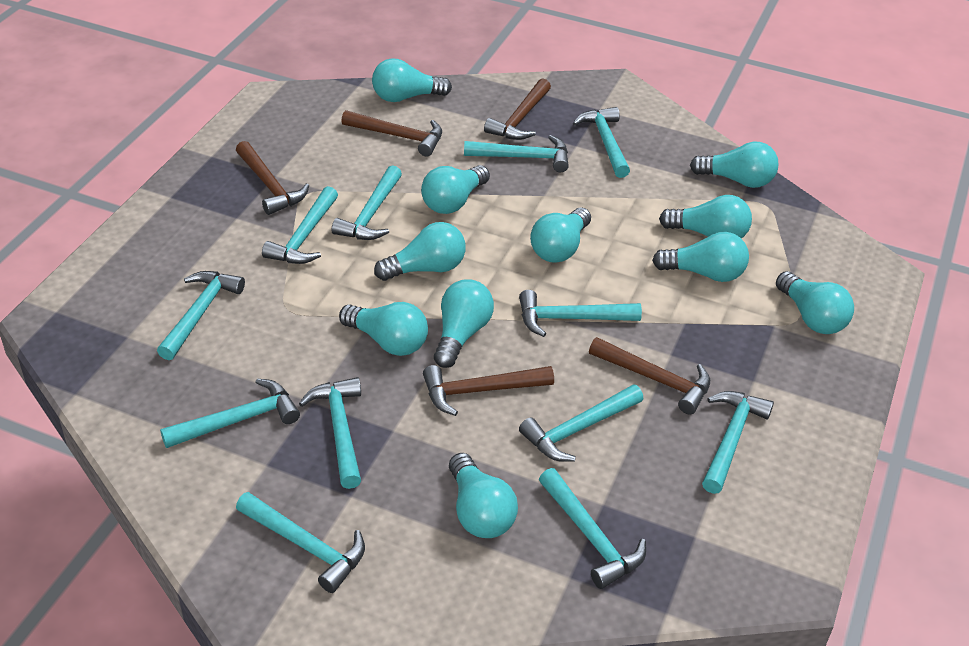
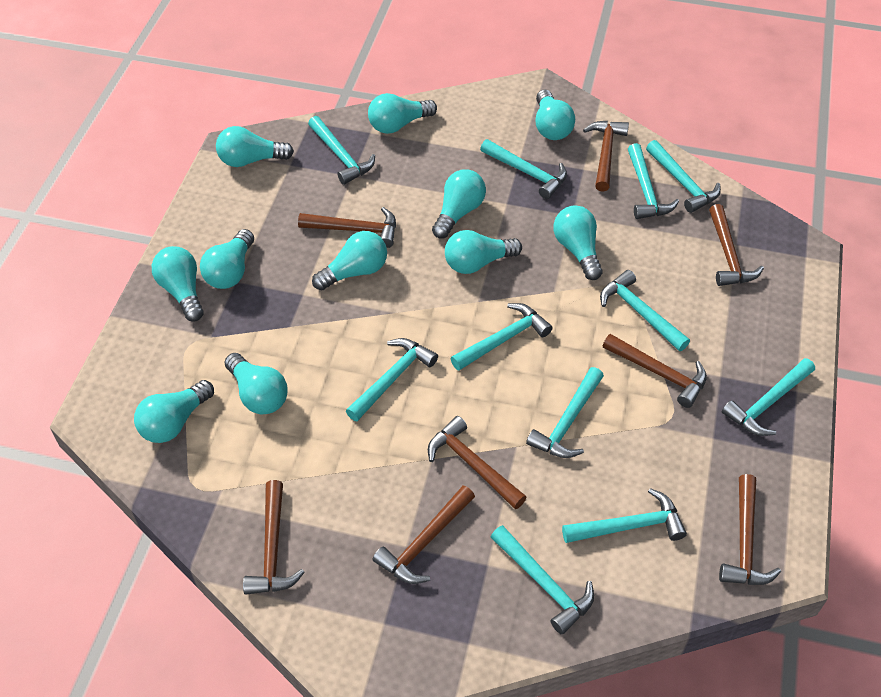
brown hammer: [236,141,309,215] [341,110,442,157] [423,365,554,416] [484,78,551,140] [589,337,710,415] = 5 -> [243,480,305,595] [298,207,396,248] [373,485,475,584] [428,416,527,509] [583,121,629,192] [603,334,707,408] [709,204,764,286] [719,474,781,585] = 8
turquoise hammer: [157,271,245,360] [160,378,300,448] [236,492,365,593] [262,186,338,264] [299,377,361,489] [332,165,402,240] [464,135,569,172] [519,290,642,337] [519,384,643,462] [539,468,646,589] [573,107,630,178] [702,391,774,494] = 12 -> [308,116,375,185] [346,338,438,421] [450,303,553,371] [480,139,567,199] [491,525,594,635] [526,367,604,458] [562,488,687,543] [600,270,690,351] [628,143,679,219] [646,140,721,213] [722,358,815,436] = 11

